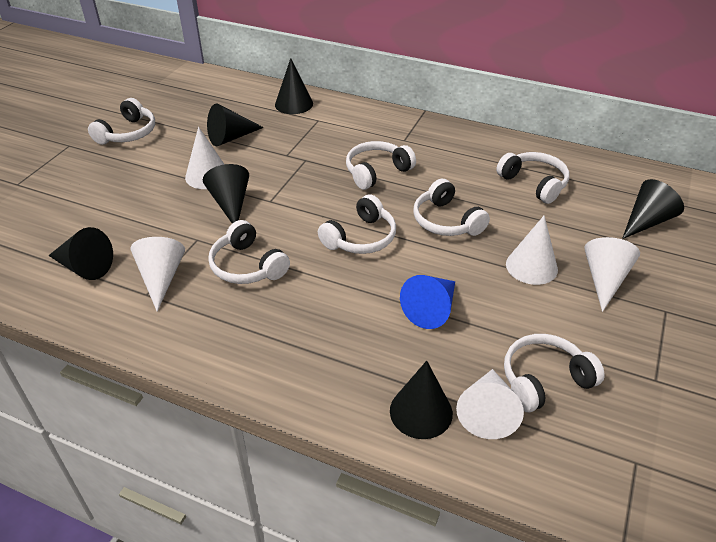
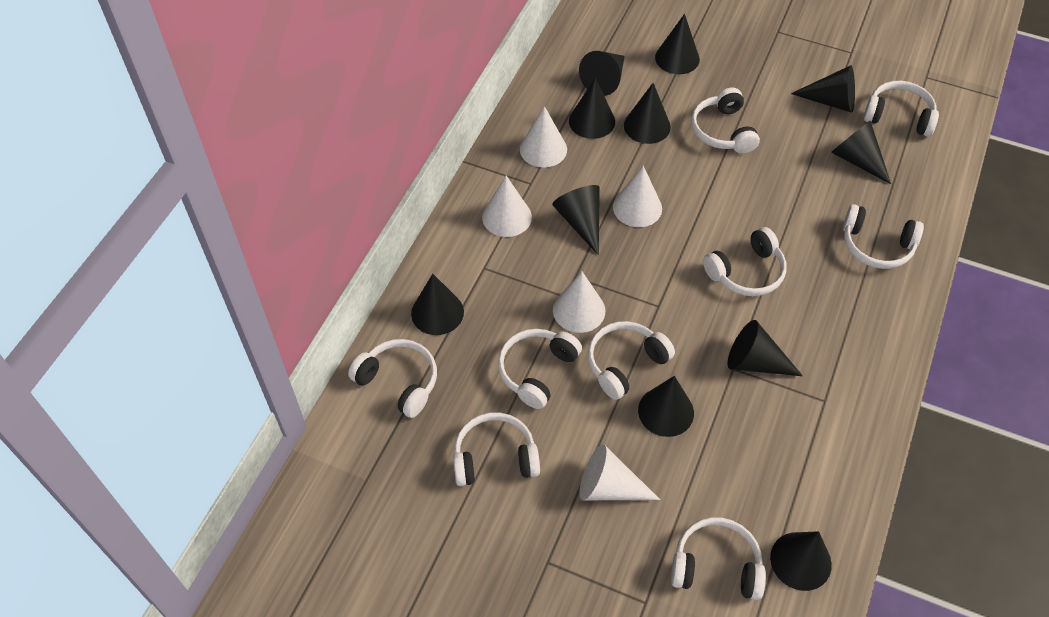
black cone: [48,227,113,280] [203,164,249,224] [207,104,264,146] [275,58,313,114] [390,361,453,439] [622,179,684,239] = 6 -> [411,274,464,335] [552,185,600,255] [569,78,615,139] [579,51,625,96] [624,83,671,144] [638,376,694,437] [655,14,700,74] [728,320,803,376] [770,531,832,591] [791,65,855,113] [831,120,891,184] = 11
blue cone: [400,275,455,329] = 1 -> none = 0
white headphones: [88,98,155,145] [208,220,290,284] [318,194,396,254] [346,141,416,190] [413,179,490,236] [496,152,569,204] [504,334,605,412] = 7 -> [348,339,437,418] [453,412,540,486] [498,329,582,409] [588,321,675,400] [671,517,766,600] [691,87,760,154] [703,227,786,296] [843,204,924,269] [864,81,939,137] = 9

